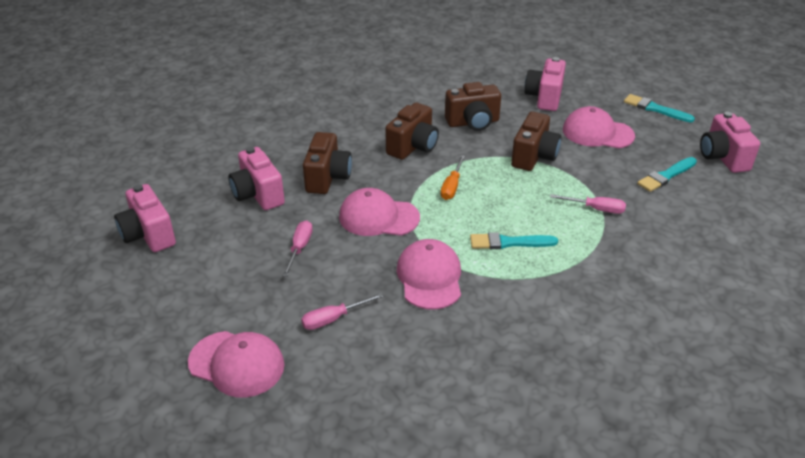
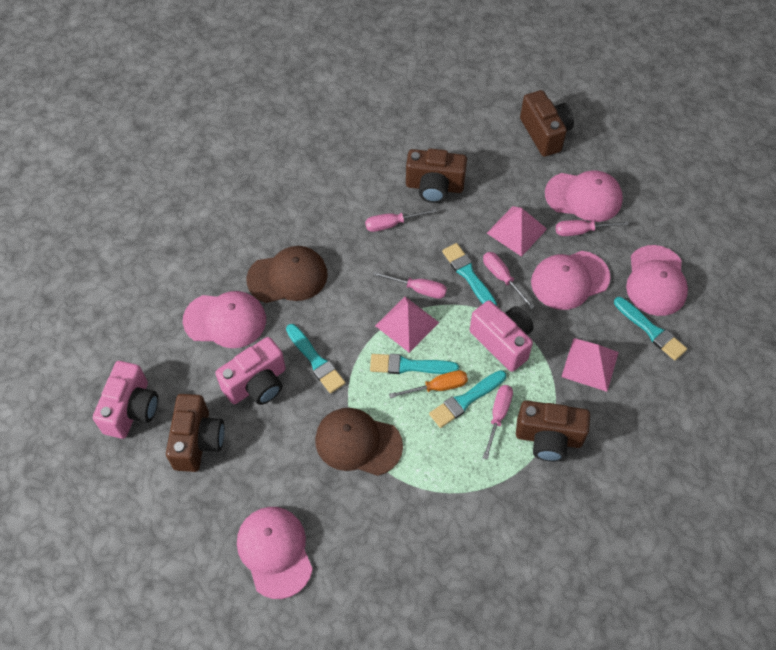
brown cap: none = 0 -> [246,246,328,303] [315,408,403,476] = 2
pink camera: [114,184,176,252] [228,147,285,210] [524,57,566,111] [700,112,760,173] = 4 -> [93,361,158,439] [215,337,286,405] [470,300,534,372] = 3
pink cap: [188,331,285,398] [339,188,420,236] [397,239,461,310] [563,106,635,148] = 4 -> [183,291,266,348] [237,507,313,599] [531,251,611,310] [545,170,623,222] [626,245,688,316] = 5
pink pyramid: none = 0 -> [375,297,439,353] [487,206,547,257] [561,338,619,392] = 3
pink screwdriver: [282,220,313,277] [301,293,383,330] [550,194,626,214] = 3 -> [365,208,437,232] [373,271,447,299] [483,252,535,309] [483,385,513,460] [556,220,629,236] = 5
turquoise brush: [470,232,558,249] [624,94,695,122] [637,157,697,192] = 3 -> [286,324,345,393] [370,354,459,374] [429,370,506,428] [442,243,497,306] [614,297,687,361] = 5

